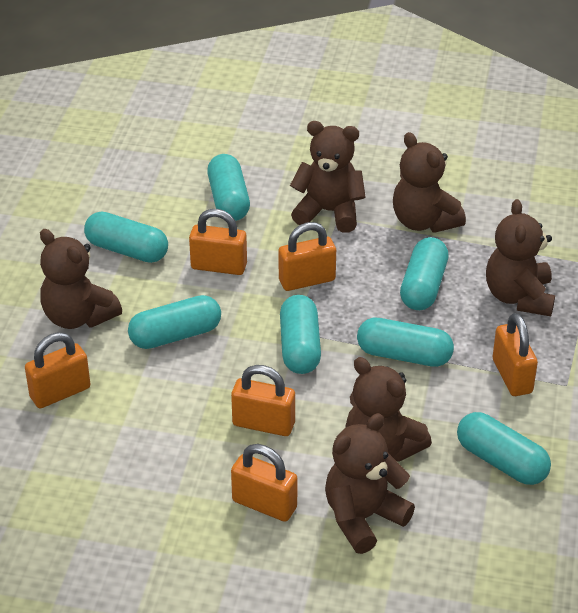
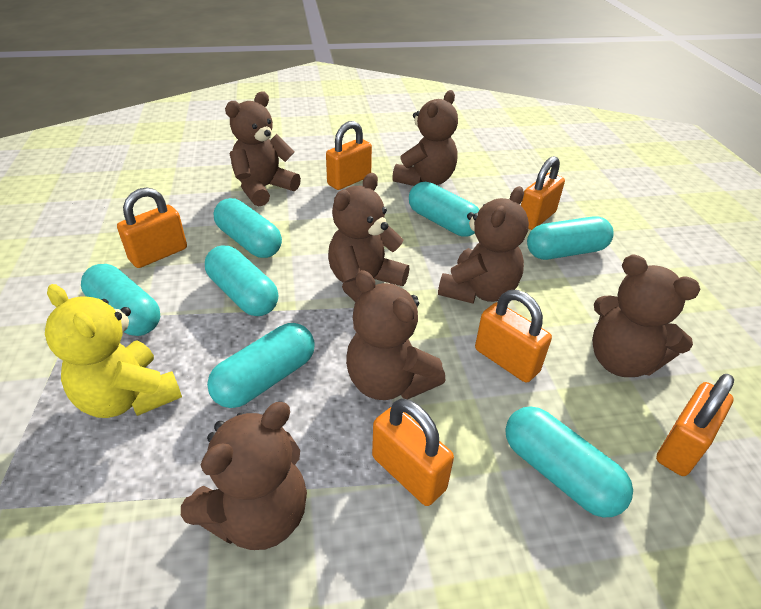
brown teddy bear: [40,229,122,329] [290,121,366,233] [325,413,415,554] [346,357,432,462] [393,132,466,233] [486,199,555,316] = 6 -> [181,402,307,550] [225,92,301,206] [328,173,409,302] [346,270,446,400] [392,90,458,186] [438,186,529,304] [592,255,701,377] = 7
yellow teddy bear: none = 0 -> [45,284,182,418] = 1

